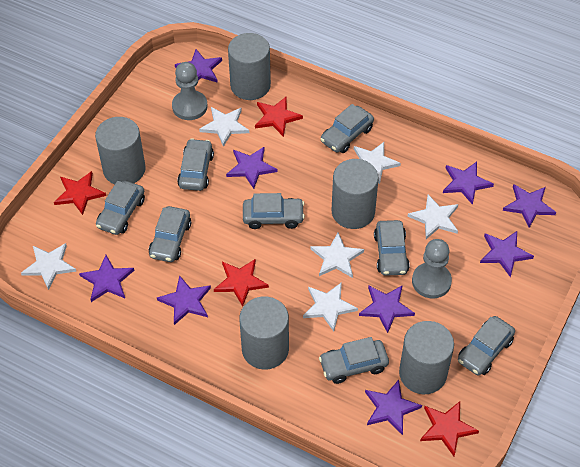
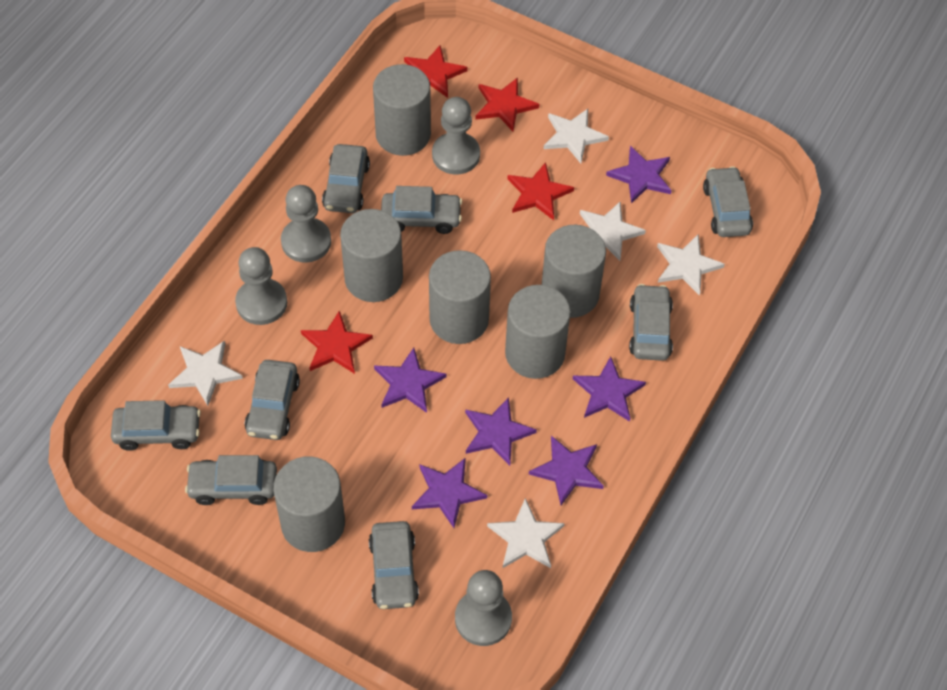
grey cylinder: [95,117,146,184] [228,33,271,100] [239,296,289,370] [332,159,379,229] [399,321,454,394] = 5 -> [273,456,345,552] [340,209,403,302] [373,64,431,156] [429,250,491,344] [505,285,571,379] [542,225,606,318] = 6
grey pawn: [172,62,207,120] [412,239,452,299] = 2 -> [235,247,287,325] [281,185,331,263] [432,97,480,175] [455,570,512,646] = 4
purple star: [79,255,134,302] [157,275,211,325] [175,49,222,83] [226,147,277,189] [359,285,415,333] [365,380,422,435] [443,162,494,205] [480,231,534,277] [503,184,556,228] = 9 -> [374,348,447,413] [412,458,487,528] [465,397,537,466] [529,435,604,505] [573,356,646,422] [606,146,672,203] = 6
white star: [21,243,77,290] [199,107,249,147] [303,282,358,331] [310,232,364,278] [354,142,401,184] [407,195,458,239] = 6 -> [168,340,243,406] [487,498,565,568] [543,109,609,163] [580,201,646,261] [657,235,725,296] = 5

